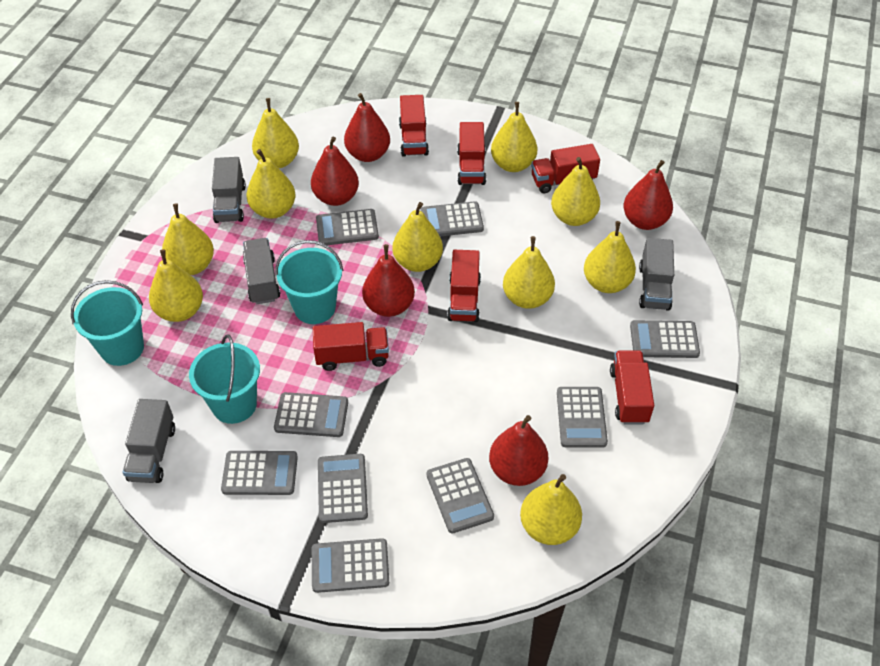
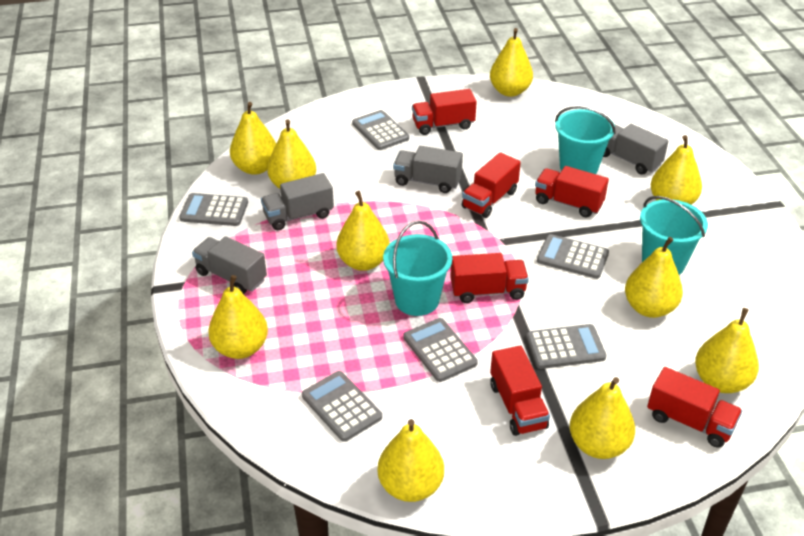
grey calculator: [221,451,298,495] [274,392,348,437] [312,538,389,593] [316,209,379,245] [318,454,368,523] [420,201,484,236] [426,458,494,533] [557,387,608,448] [630,320,700,358] = 9 -> [179,193,248,226] [302,371,382,442] [352,110,409,150] [403,318,478,382] [526,324,606,369] [537,234,609,279] = 6
red pear: [311,137,359,206] [344,93,390,162] [362,244,415,317] [489,415,548,486] [623,160,673,230] = 5 -> none = 0

